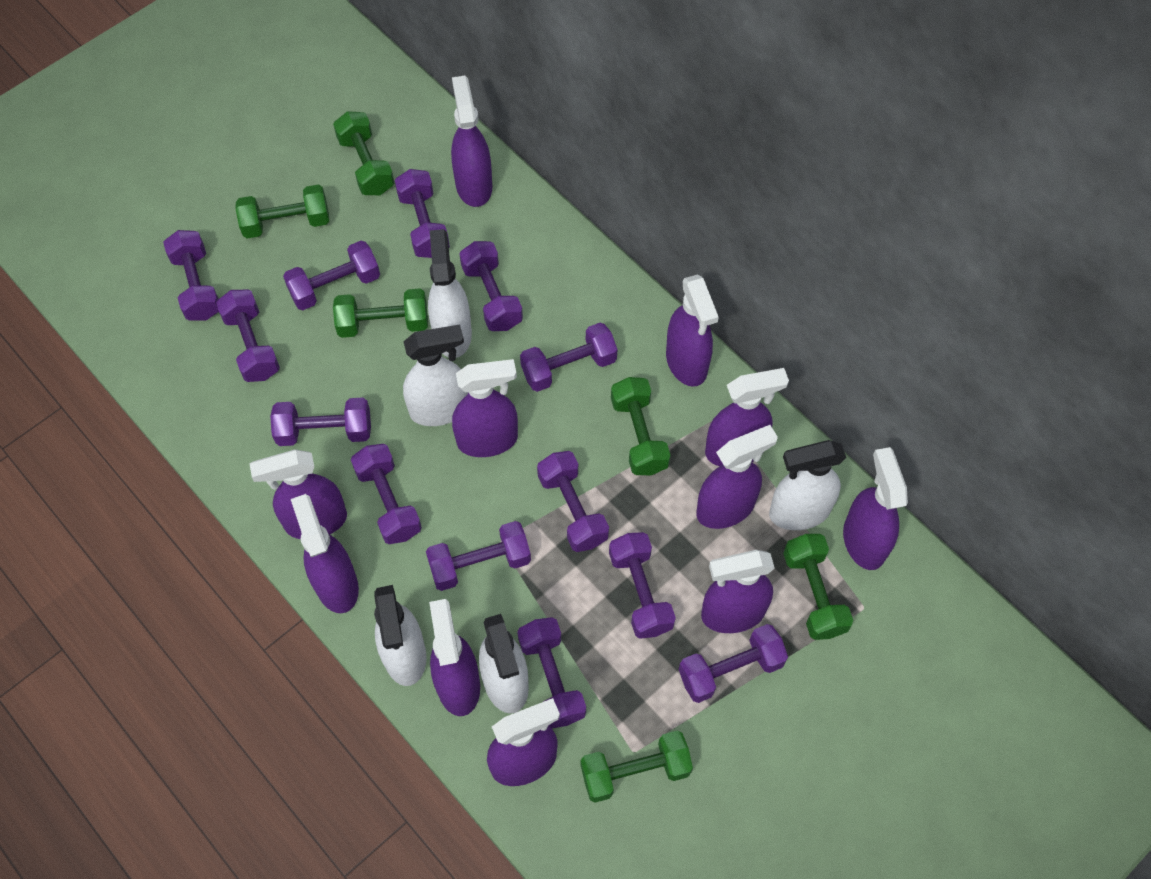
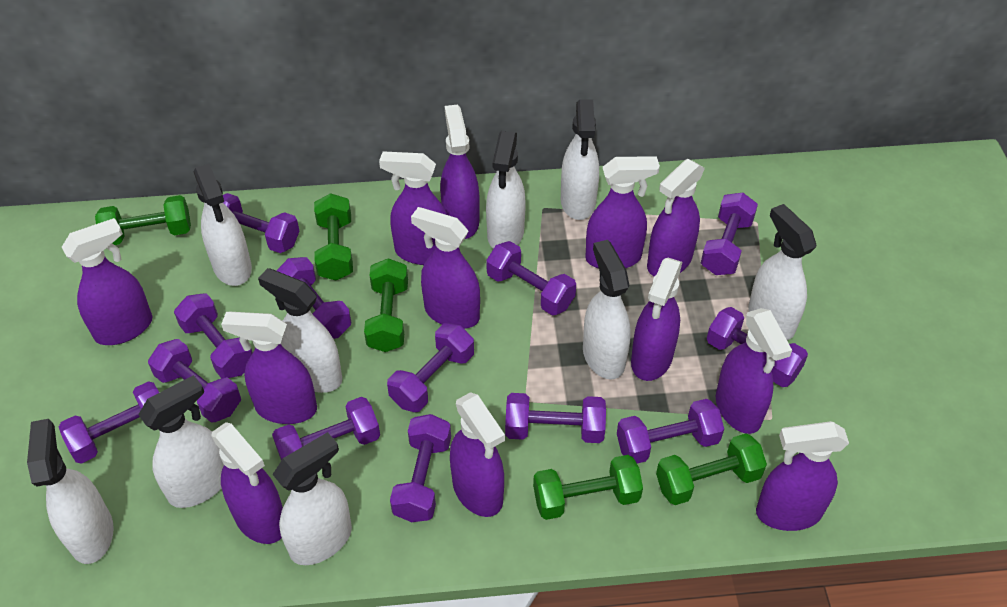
green dumbbell: [235,185,329,239] [333,111,394,195] [333,288,428,338] [581,731,693,803] [611,377,671,475] [783,534,853,640] = 6 -> [95,195,191,245] [314,193,353,280] [364,258,408,352] [533,455,643,520] [656,433,767,505] = 5
purple spray bottle: [250,449,347,539] [291,494,359,613] [429,599,480,716] [451,76,492,207] [452,359,518,457] [487,698,560,786] [666,274,719,387] [696,425,778,529] [701,550,775,633] [705,368,789,466] [843,447,908,570] = 11 -> [62,218,152,345] [211,422,283,544] [221,312,317,424] [379,151,447,265] [411,207,480,329] [440,104,480,239] [450,392,505,517] [586,156,660,269] [631,258,682,381] [647,159,705,277] [716,308,792,434] [756,421,849,531] = 12
white spray bottle: [374,585,427,686] [403,324,468,426] [428,229,472,358] [479,614,529,713] [769,440,846,530] = 5 -> [27,419,114,564] [138,375,224,508] [193,164,252,286] [258,268,342,393] [273,432,352,565] [486,131,526,249] [561,99,599,220] [583,240,631,380] [748,204,816,340] = 9

